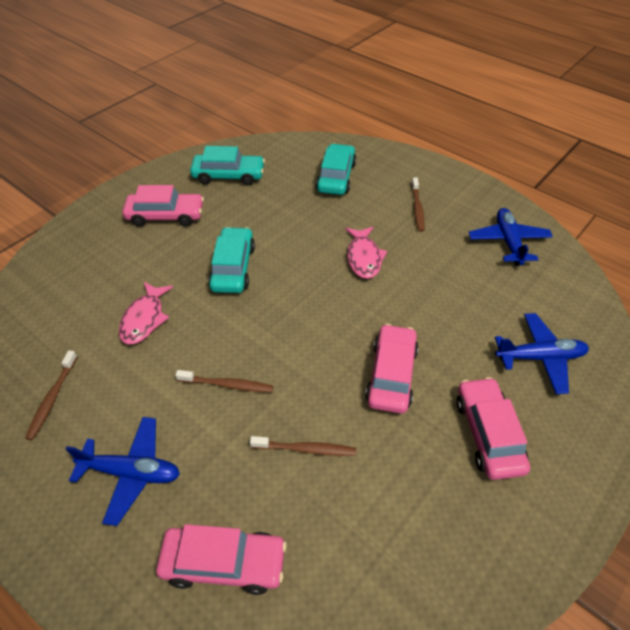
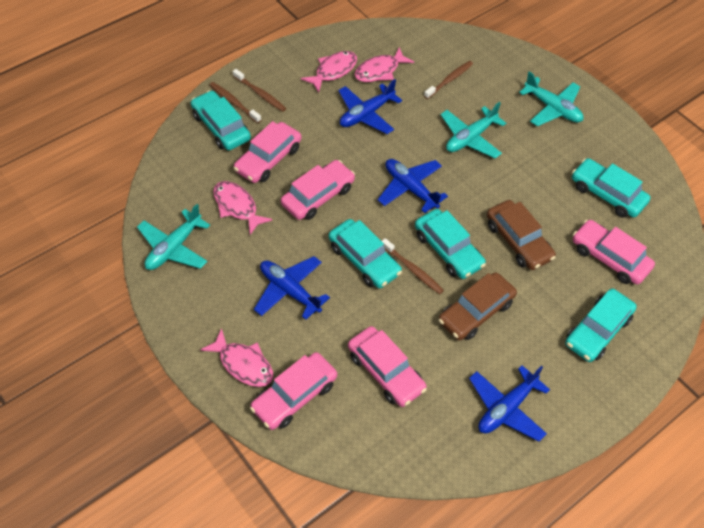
blue plane: [65,417,180,526] [468,208,553,266] [495,313,589,394] = 3 -> [254,256,330,320] [338,79,402,134] [378,159,448,213] [469,365,550,441] = 4
brown car: none = 0 -> [438,272,517,341] [487,200,556,270] = 2
pink car: [122,185,204,227] [156,524,287,595] [365,324,419,414] [456,377,530,480] = 4 -> [234,121,302,183] [250,352,337,430] [281,160,355,220] [348,326,427,407] [573,220,655,285] = 5
pink fish: [119,282,173,344] [345,227,387,279] = 2 -> [200,328,273,387] [213,181,273,235] [301,51,357,93] [355,47,414,82] = 4
turquoise car: [190,146,265,185] [208,227,255,293] [316,144,356,195] = 3 -> [191,90,251,150] [329,219,402,288] [415,209,486,279] [565,289,637,362] [572,158,651,218] = 5
turquoise plane: none = 0 -> [137,204,210,270] [440,102,506,158] [519,71,584,126] = 3

